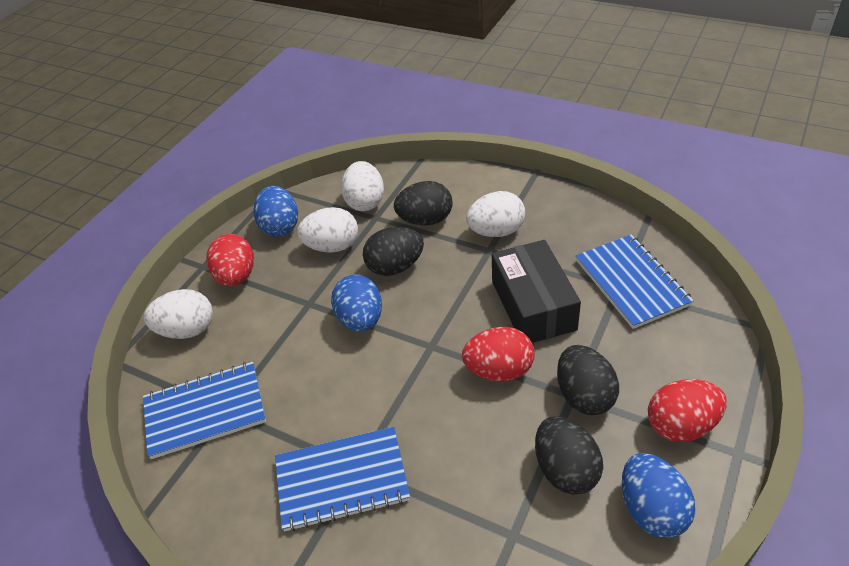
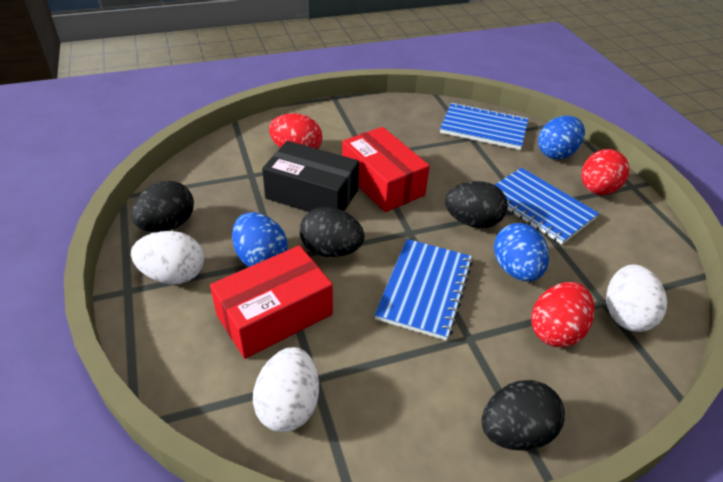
red box: none = 0 -> [210,245,333,359] [342,127,430,212] = 2
white egg: [144,289,213,339] [297,207,358,253] [341,161,384,211] [466,191,525,237] = 4 -> [131,231,204,284] [253,347,319,432] [606,264,667,332] = 3

